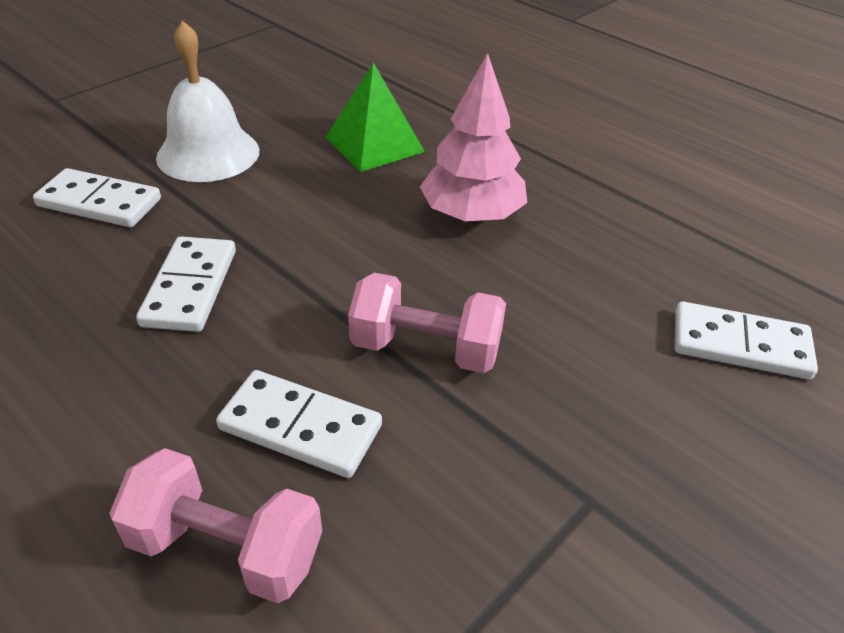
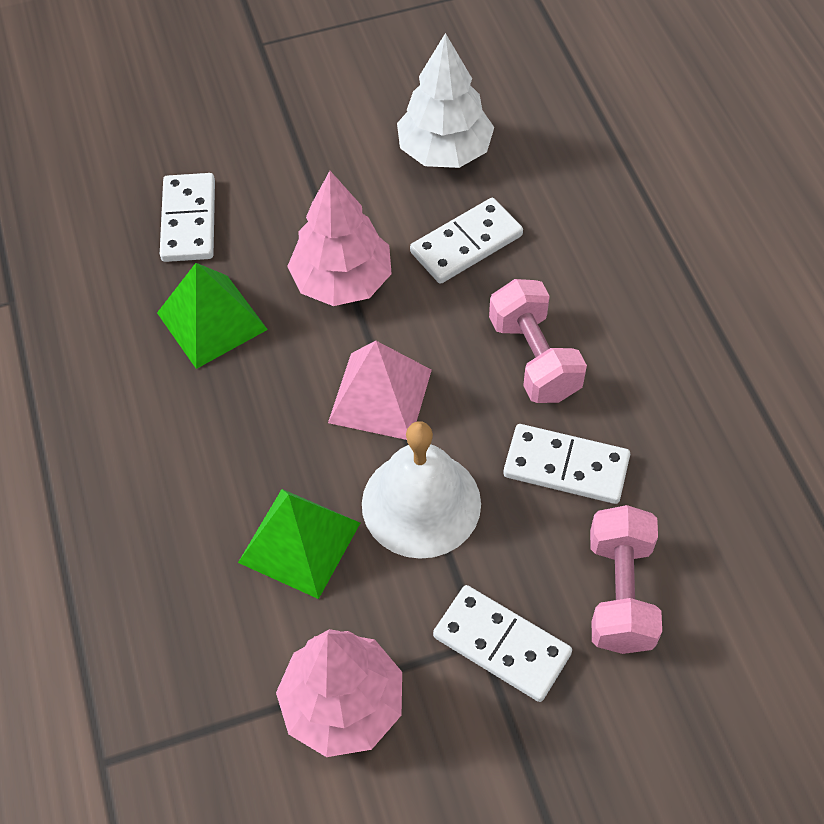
green pyramid: [325,63,425,172] = 1 -> [157,263,268,369] [238,489,360,599] = 2
pink pyramid: none = 0 -> [328,341,432,440] = 1
pink tree: [420,53,527,222] = 1 -> [276,629,402,757] [287,171,392,306] = 2
white tree: none = 0 -> [397,33,494,168] = 1

